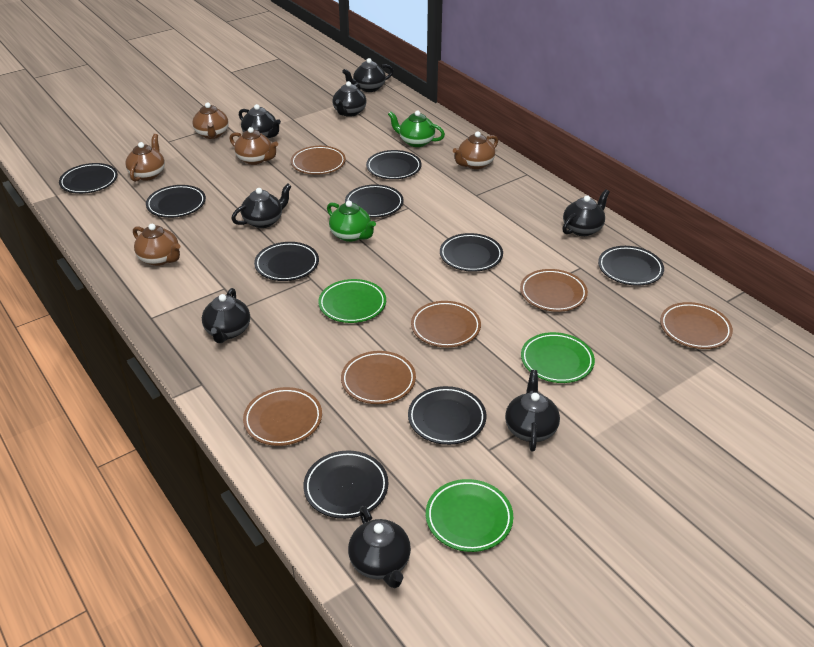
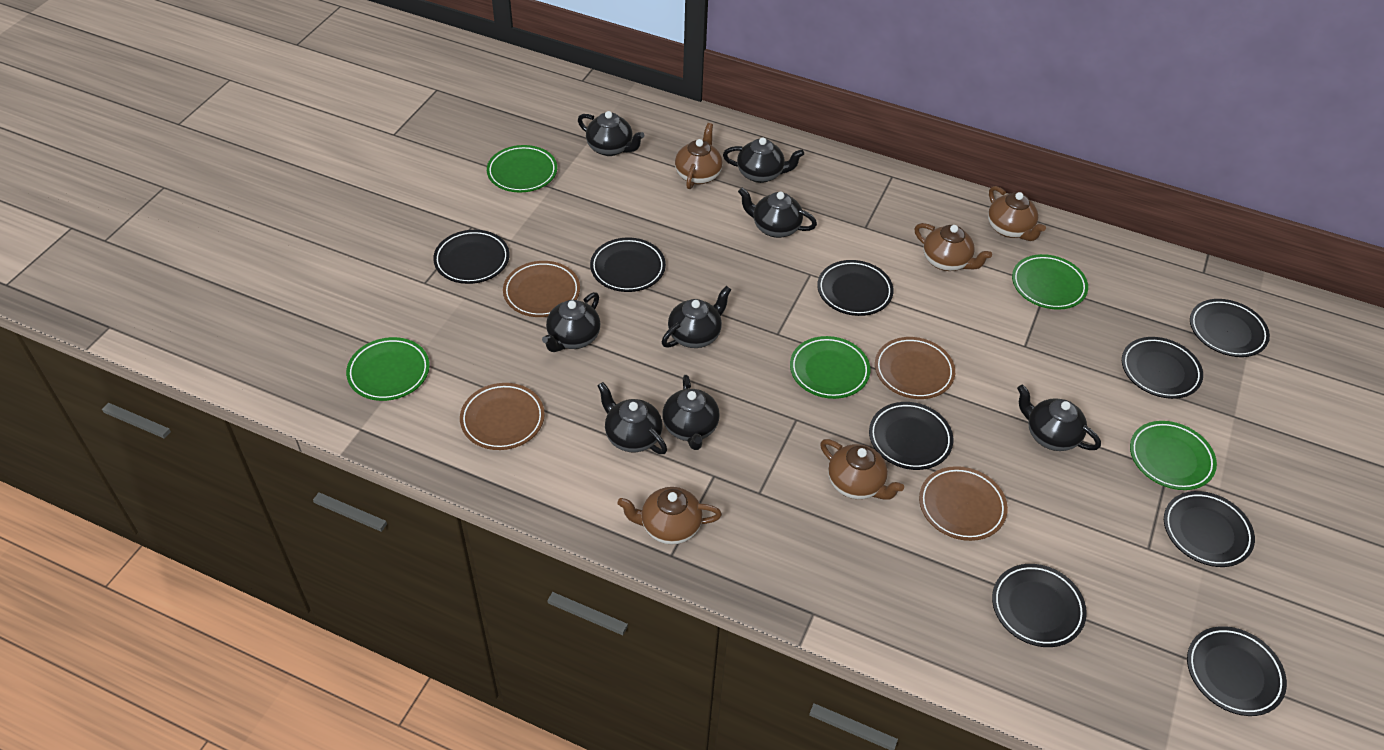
brown plate: [243,387,322,446] [291,146,346,175] [341,351,416,404] [411,301,481,347] [520,269,588,312] [660,302,733,349] = 6 -> [460,383,545,450] [503,261,580,317] [875,337,955,399] [919,466,1008,541] = 4
green plate: [318,279,386,323] [426,479,513,552] [521,332,595,383] = 3 -> [346,337,430,401] [487,145,557,192] [790,336,870,399] [1012,254,1088,310] [1130,421,1217,490] = 5
green teapot: [327,201,376,242] [388,110,445,147] = 2 -> none = 0

